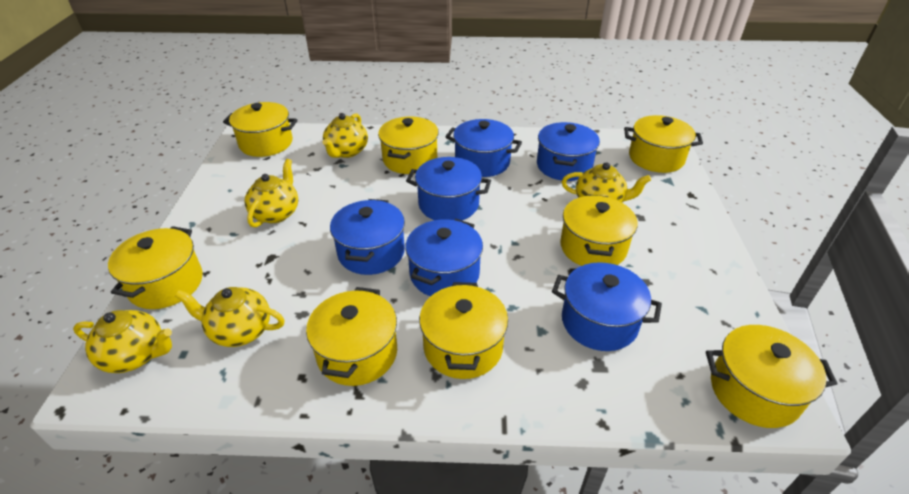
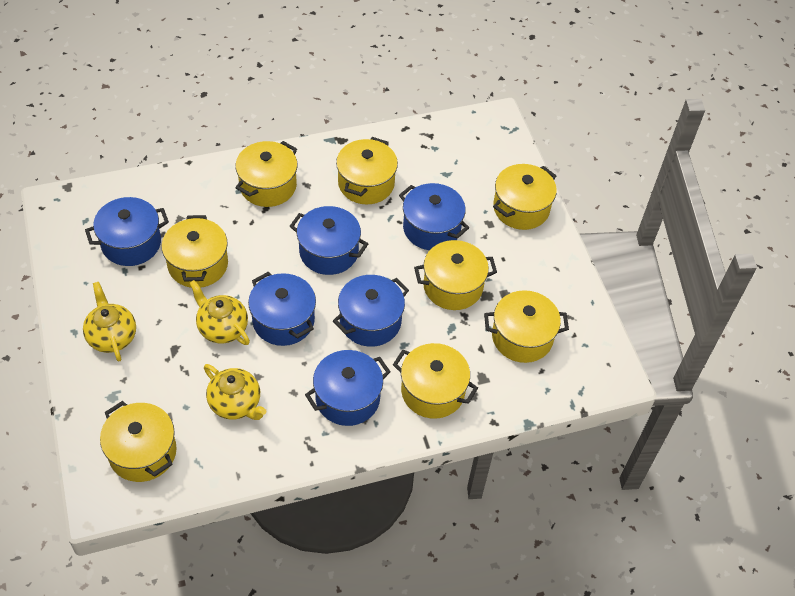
yellow teapot: [73,310,172,373] [175,287,285,347] [245,159,298,228] [323,113,368,158] [562,162,651,203] = 5 -> [83,282,136,361] [189,280,250,345] [204,364,267,420] = 3

